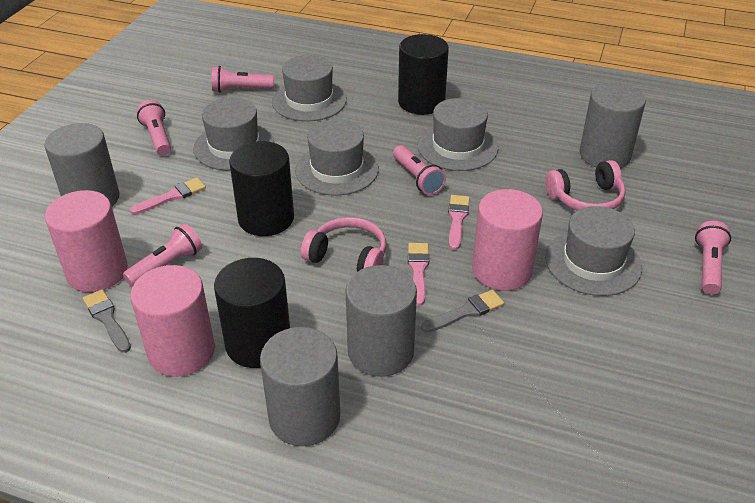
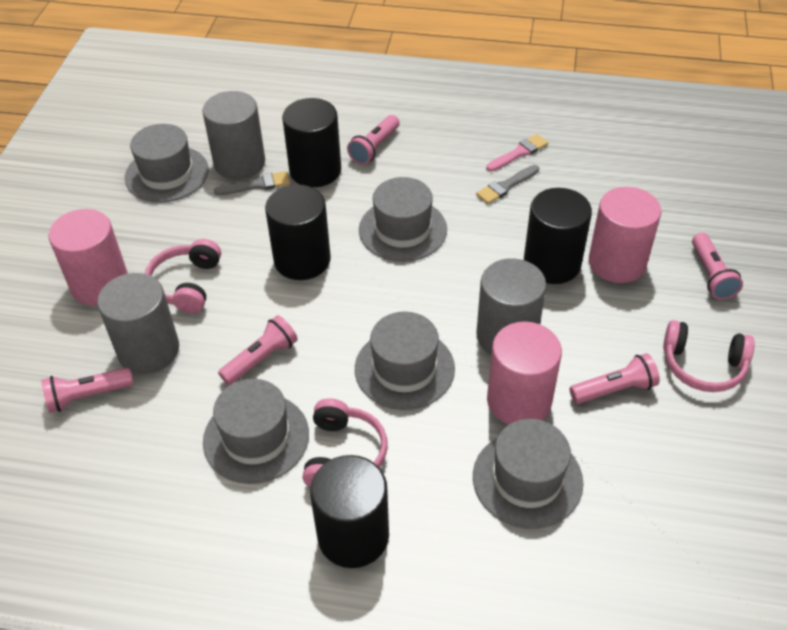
black cylinder: [214,258,290,368] [229,141,294,236] [398,34,449,115] = 3 -> [265,185,331,280] [282,98,341,187] [310,455,389,568] [524,188,592,284] = 4
grey cylinder: [44,123,119,206] [260,327,340,446] [345,265,417,377] [580,83,646,168] = 4 -> [97,273,179,374] [202,91,265,179] [476,258,546,355] = 3
pink brush: [130,178,206,215] [408,243,429,306] [448,195,469,250] = 3 -> [486,134,548,172] = 1
pink headphones: [301,217,386,272] [545,160,625,211] = 2 -> [145,239,221,314] [303,398,388,487] [663,320,755,392] = 3

